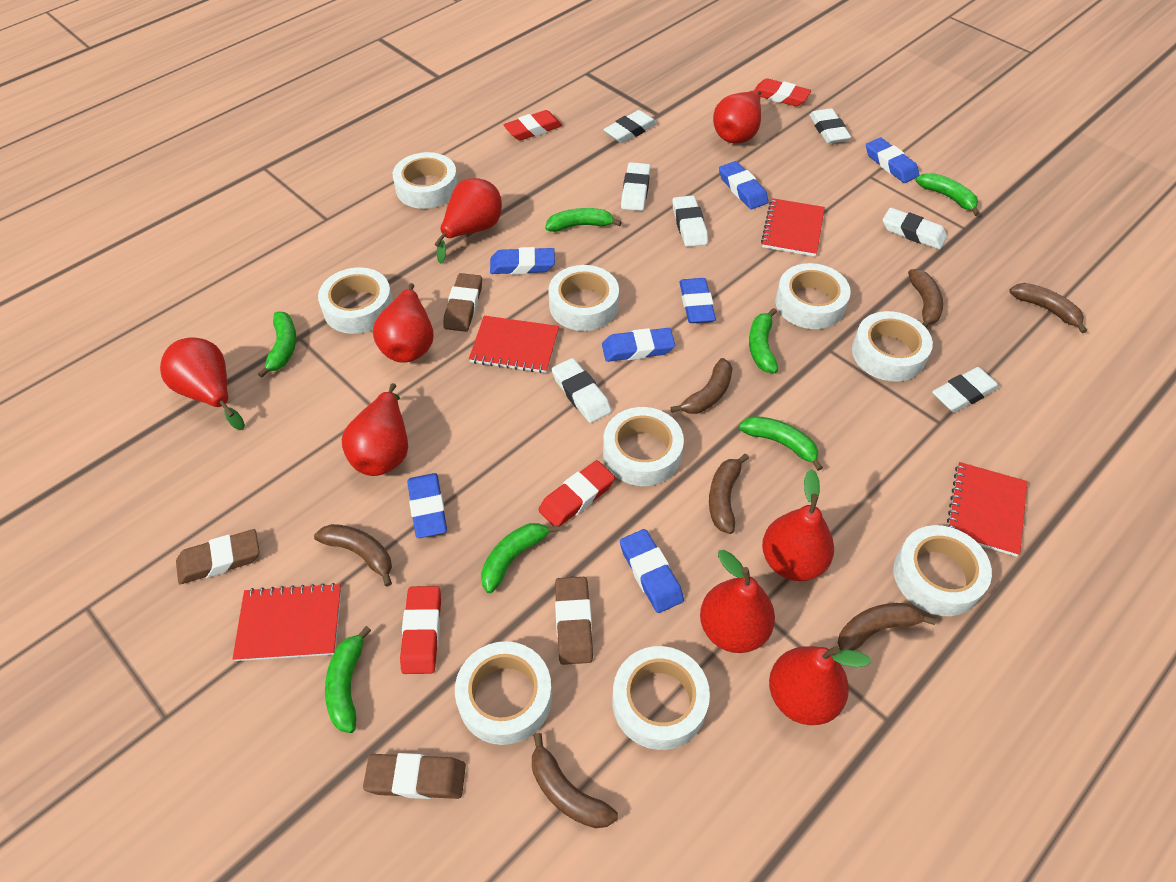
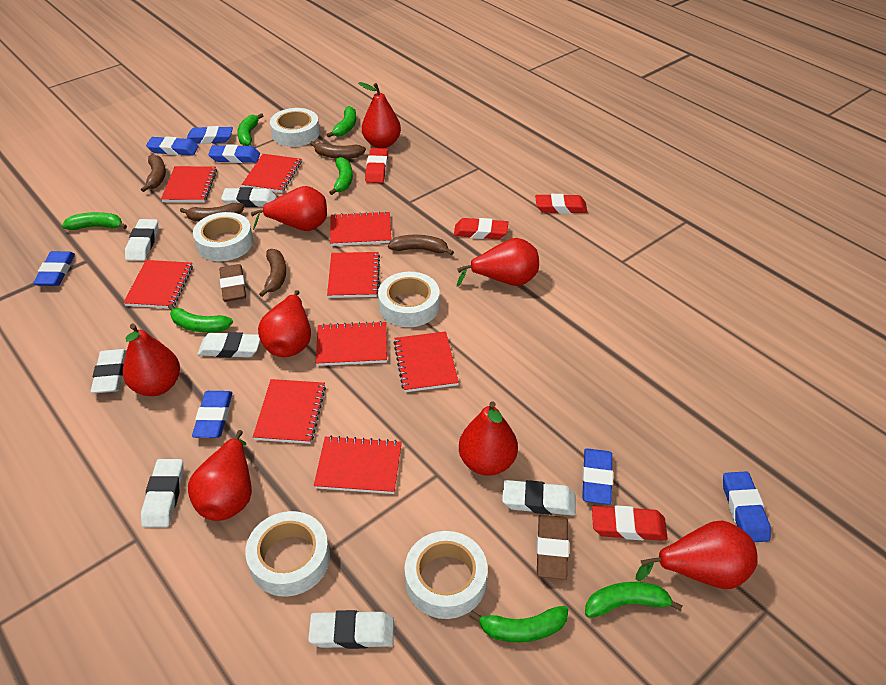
brown banana: [314,524,392,587] [532,733,618,828] [671,358,733,414] [709,454,749,534] [838,603,936,651] [908,269,943,328] [1009,283,1087,333] = 7 -> [141,154,166,192] [180,203,244,222] [259,249,286,297] [310,141,366,159] [388,235,454,256] = 5
brown eraser: [176,529,260,584] [363,753,466,799] [443,273,482,332] [555,577,593,665] = 4 -> [219,264,246,302] [537,515,569,580] = 2
red notebook: [233,583,341,661] [469,316,559,373] [761,198,825,257] [947,462,1028,557] = 4 -> [123,260,193,308] [161,166,217,202] [242,154,302,193] [253,379,326,444] [314,436,402,494] [316,321,387,366] [327,252,380,298] [330,211,392,246] [394,331,459,392] = 9
white tape: [318,267,393,334] [393,152,458,209] [455,641,552,745] [548,265,619,331] [603,407,684,486] [612,646,710,750] [776,263,851,329] [852,311,933,382] [894,525,992,616] = 9 -> [193,212,253,261] [245,511,330,597] [270,108,320,147] [378,272,440,327] [405,531,488,619] = 5

